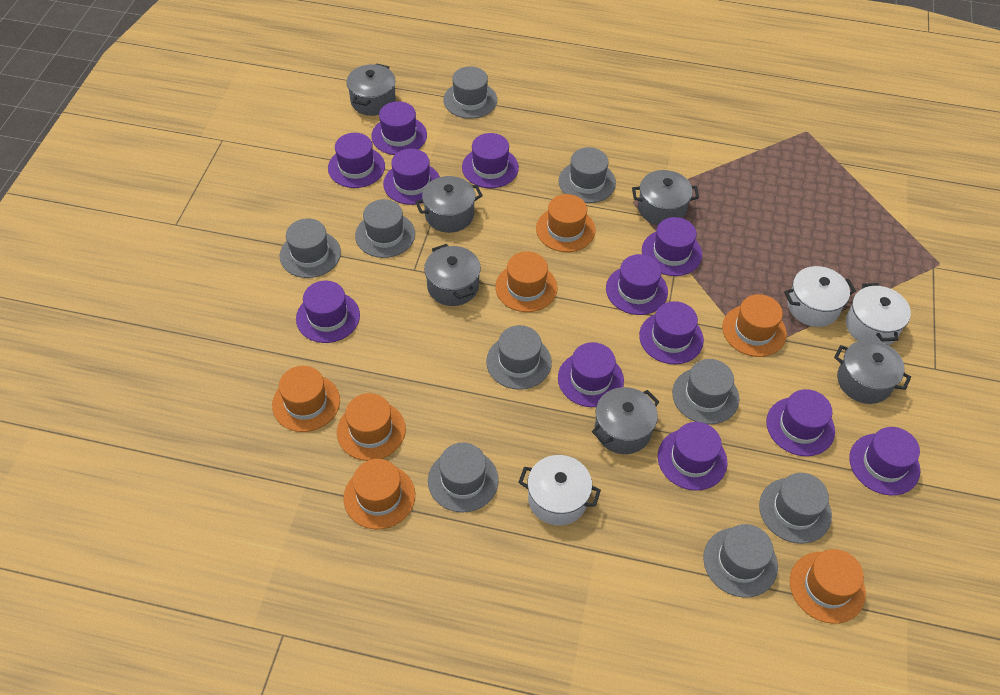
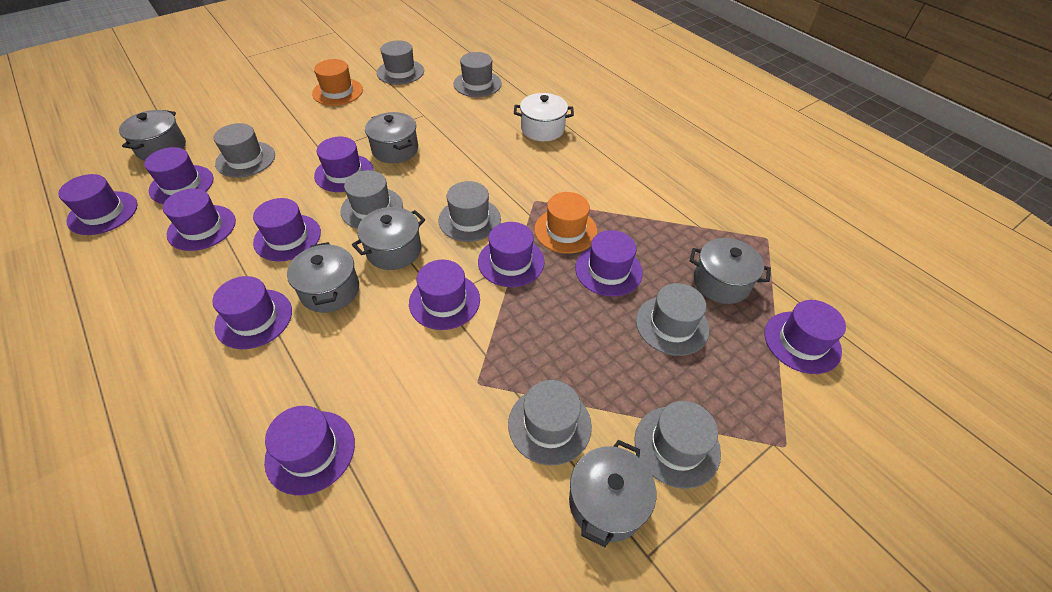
grey hat: [280,218,341,278] [355,199,415,258] [428,443,499,513] [443,66,497,119] [486,325,552,390] [558,147,616,203] [672,359,739,425] [703,524,778,598] [759,473,832,544] = 9 -> [214,123,275,178] [340,170,403,229] [377,40,424,85] [438,181,501,242] [454,52,502,97] [508,380,592,466] [635,401,721,489] [636,283,709,356] = 8
orange hat: [272,366,340,432] [337,393,406,461] [343,459,415,529] [495,251,557,312] [536,194,595,252] [722,294,787,357] [790,549,866,624] = 7 -> [312,59,363,106] [534,192,598,254] = 2
purple hat: [296,281,360,343] [328,133,385,188] [371,101,427,155] [383,149,440,205] [462,133,519,188] [558,342,624,407] [606,254,668,315] [639,301,704,364] [642,217,702,276] [658,422,727,491] [766,389,835,456] [849,427,920,495] = 12 -> [58,174,137,235] [144,147,214,204] [163,188,236,251] [212,276,292,349] [253,198,321,261] [264,406,355,495] [314,137,373,192] [409,260,480,330] [478,222,545,287] [575,230,643,297] [764,300,846,374] = 11
white pot: [518,455,601,526] [784,266,856,327] [846,283,911,345] = 3 -> [514,93,574,141] = 1

